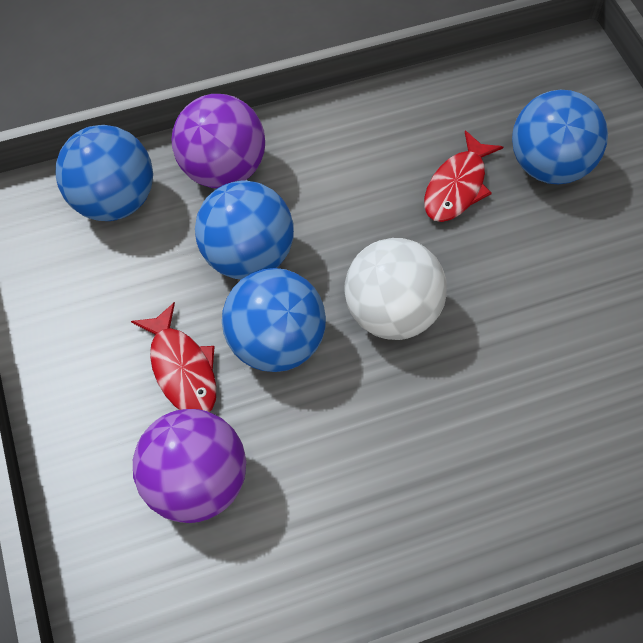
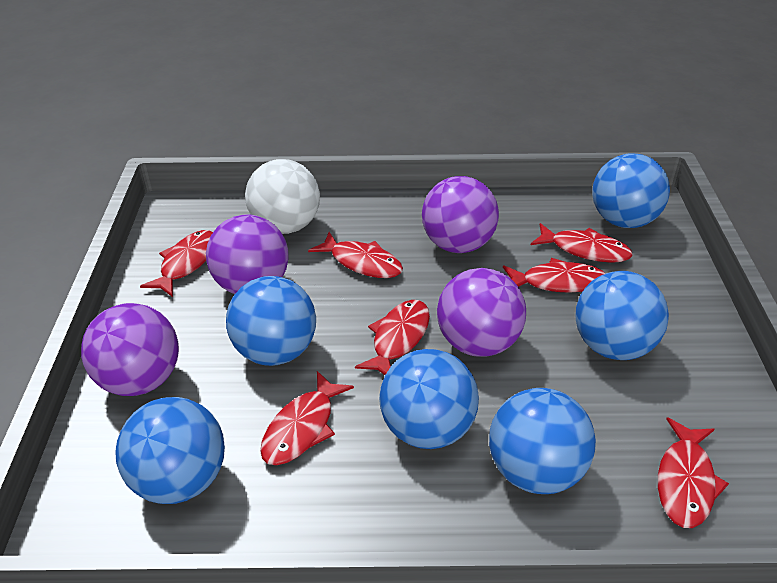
blue ball: [56,125,153,221] [195,180,294,279] [222,268,326,372] [512,90,608,185] = 4 -> [115,397,225,504] [226,276,316,366] [379,349,479,449] [489,388,596,494] [576,271,669,360] [592,153,670,228] = 6
purple ball: [133,409,246,523] [171,94,265,188] = 2 -> [81,303,179,396] [206,214,289,294] [422,176,499,253] [437,268,526,357] = 4
red fish: [131,302,217,412] [424,130,503,222] = 2 -> [140,230,213,297] [260,371,354,465] [308,232,403,278] [355,300,430,375] [503,258,605,293] [531,223,633,263] [658,417,729,528] = 7

